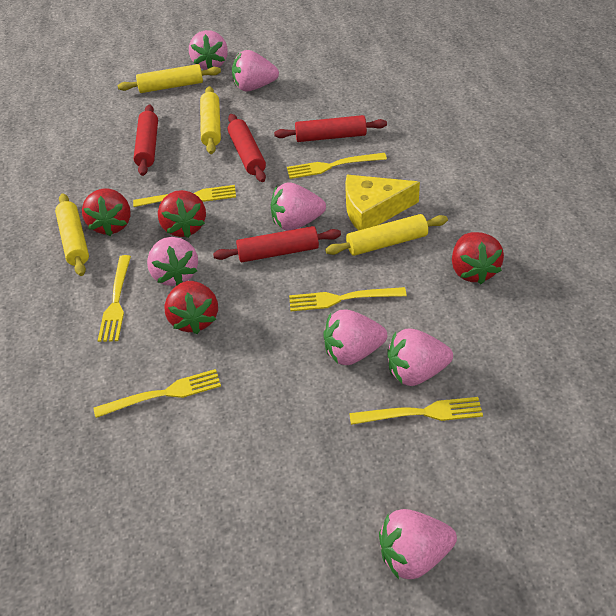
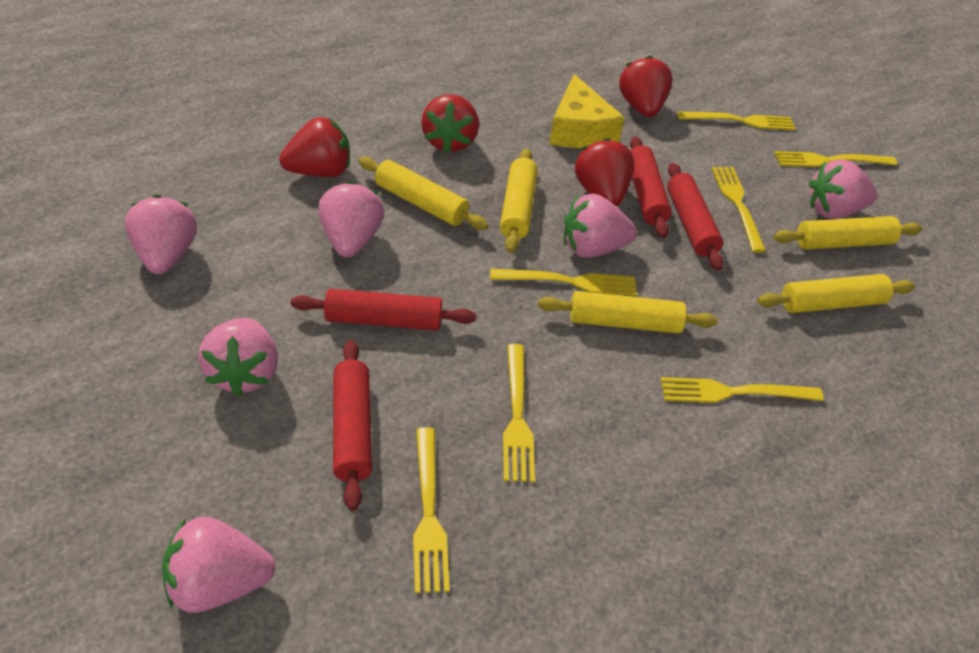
pink strawberry: [147,237,198,286] [189,30,228,70] [232,50,279,92] [271,182,326,231] [323,310,387,365] [379,509,457,579] [387,329,453,386] = 7 -> [125,195,197,274] [162,517,276,613] [198,318,278,397] [318,181,384,258] [564,194,637,258] [809,159,877,219] = 6
yellow fork: [94,369,221,418] [98,255,131,342] [133,185,236,207] [287,153,387,179] [289,287,406,311] [349,397,483,425] = 6 -> [413,427,450,593] [490,269,637,296] [503,344,535,482] [661,377,824,403] [677,112,796,130] [712,167,766,253] [774,151,897,167] = 7
yellow rolling pin: [55,193,89,276] [118,64,221,93] [200,86,221,154] [325,214,448,256] = 4 -> [358,157,489,230] [500,148,538,253] [538,291,718,334] [757,274,915,313] [773,216,922,250] = 5

